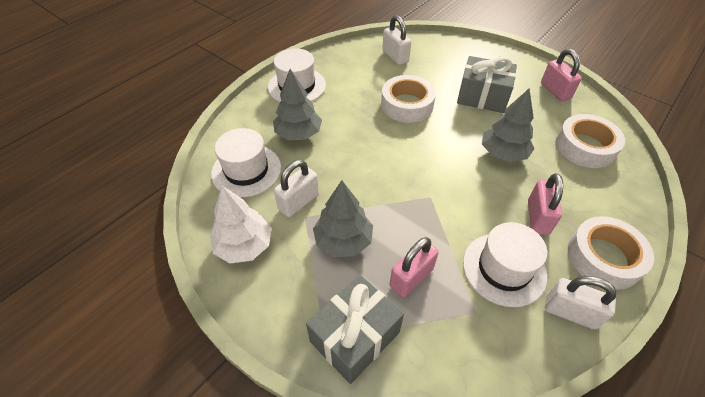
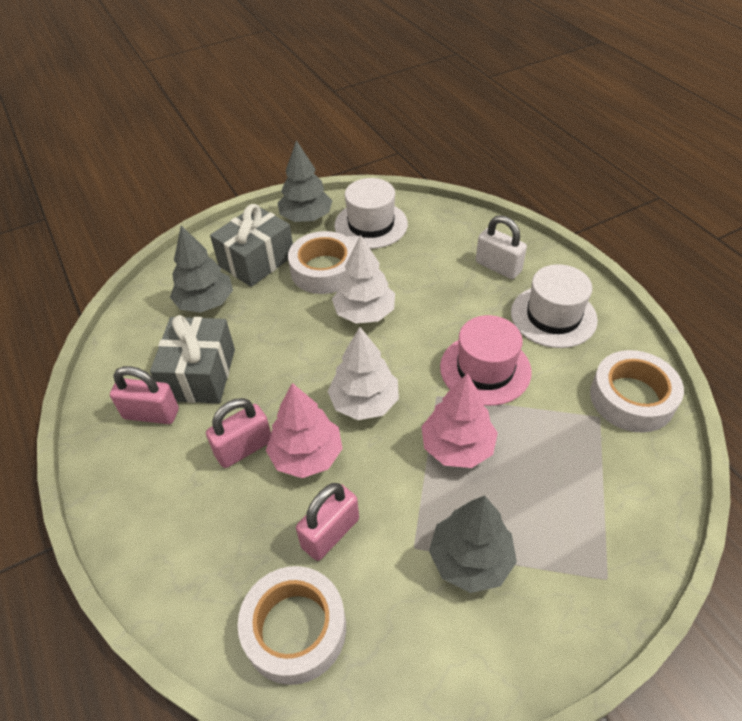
pink hat: none = 0 -> [440,315,532,406] = 1
pink tree: none = 0 -> [266,383,343,478] [421,373,498,468] = 2
white hat: [211,128,281,197] [268,48,326,102] [463,222,547,307] = 3 -> [334,178,408,249] [511,264,598,348] = 2
white padlock: [274,160,319,217] [382,15,411,65] [545,276,617,330] = 3 -> [476,215,527,279] = 1
white tree: [210,186,272,264] = 1 -> [327,327,399,420] [332,235,395,324] = 2

